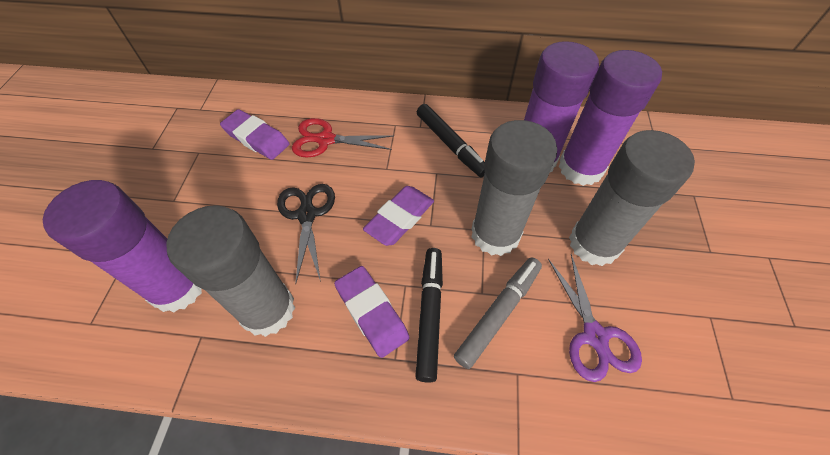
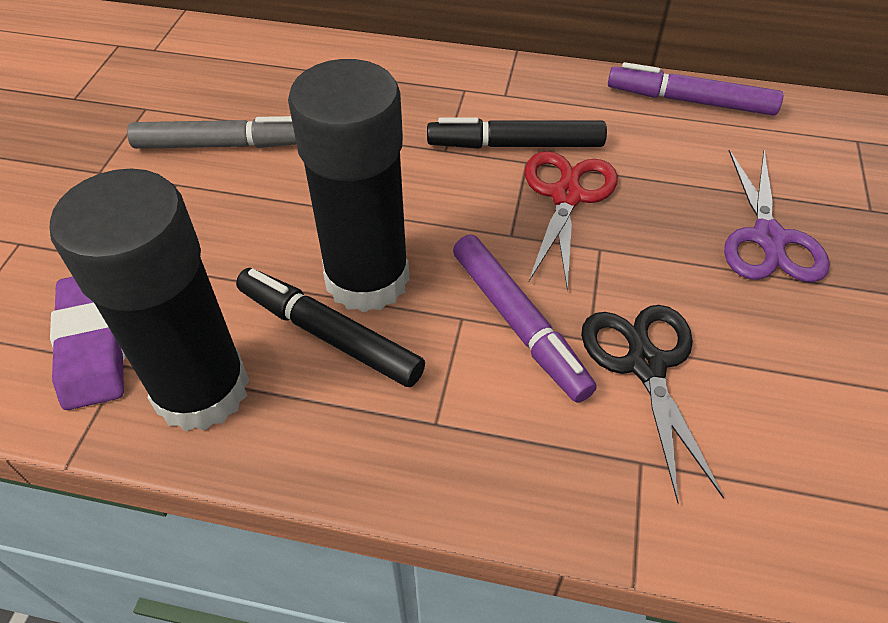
black glue stick: none = 0 -> [50,169,249,431] [288,59,409,312] = 2
grey glue stick: [166,205,295,337] [472,120,557,256] [569,130,695,266] = 3 -> none = 0
purple eraser: [220,109,289,160] [334,266,410,358] [363,186,434,246] = 3 -> [50,277,126,410] = 1
purple glue stick: [43,180,202,312] [524,41,599,172] [558,50,662,186] = 3 -> none = 0
purple marker: none = 0 -> [453,235,597,403] [608,62,783,116] = 2

